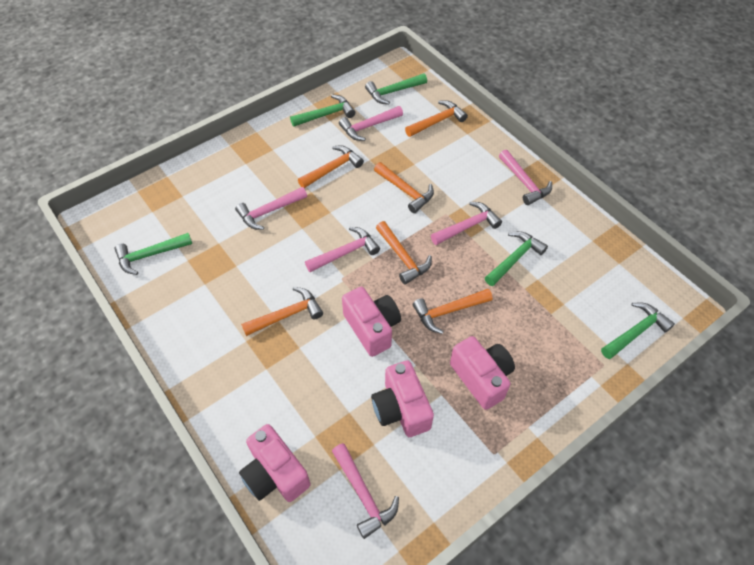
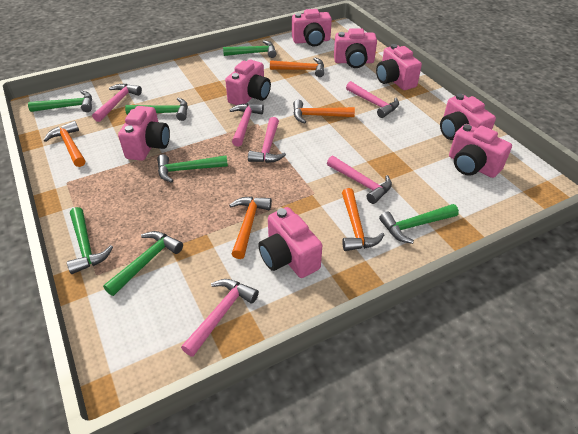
green hammer: [114,233,192,275] [290,95,355,127] [365,73,427,104] [485,231,548,286] [601,303,675,359] = 5 -> [28,91,92,112] [67,207,113,274] [103,231,183,296] [125,98,188,121] [157,154,228,183] [223,40,277,58] [379,204,459,244] = 7
orange hammer: [241,287,323,336] [298,145,364,188] [374,162,434,213] [376,221,432,284] [405,100,468,137] [413,289,493,334] = 6 -> [44,121,85,167] [229,197,272,259] [270,58,324,77] [293,100,355,124] [342,188,384,251] = 5
pink camera: [239,424,311,502] [342,287,401,357] [371,360,434,437] [450,336,515,410] = 4 -> [118,106,170,161] [225,60,271,105] [258,207,322,278] [292,9,332,46] [334,28,377,68] [376,44,422,90] [440,94,496,140] [449,124,512,178] = 8

